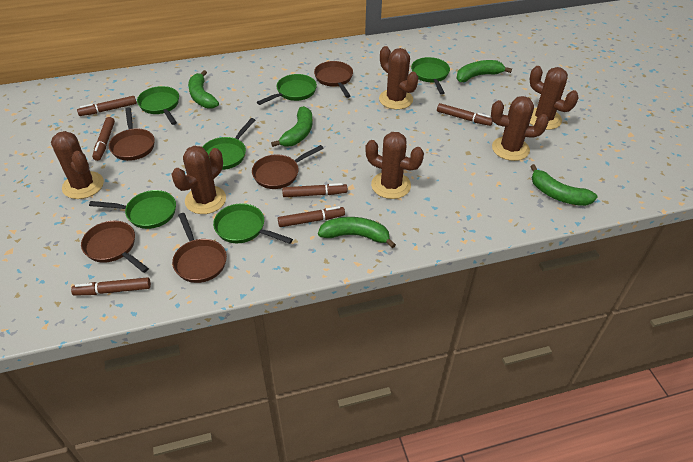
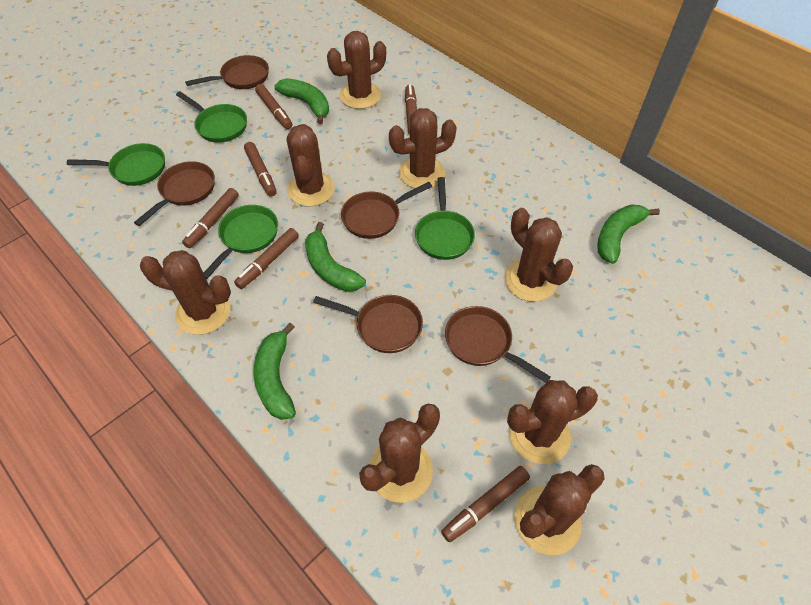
brown cactus: [51,131,104,199] [171,146,226,214] [365,132,424,199] [379,46,418,110] [491,96,548,161] [529,66,579,130] = 6 -> [140,250,231,335] [287,124,335,207] [327,31,386,109] [359,403,440,503] [389,108,457,189] [504,208,573,302] [507,380,598,464] [514,464,605,555] = 8
green banana: [188,70,219,109] [271,106,313,147] [318,217,396,248] [456,60,512,82] [530,164,597,206] = 5 -> [254,323,296,420] [274,78,329,124] [305,222,366,292] [597,204,660,264] = 4
green pan: [89,190,176,229] [137,86,179,125] [203,118,255,170] [213,203,293,244] [257,74,317,105] [411,57,450,94] = 6 -> [67,143,165,186] [176,91,247,143] [204,205,278,279] [415,177,475,260] = 4

